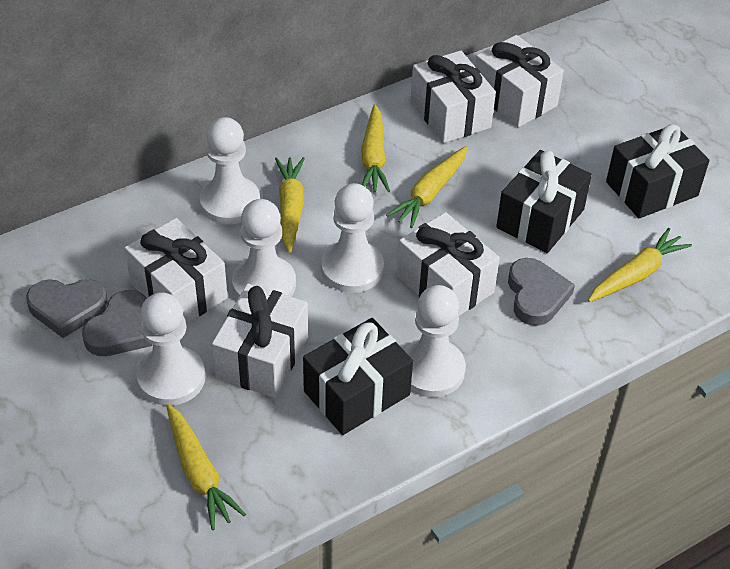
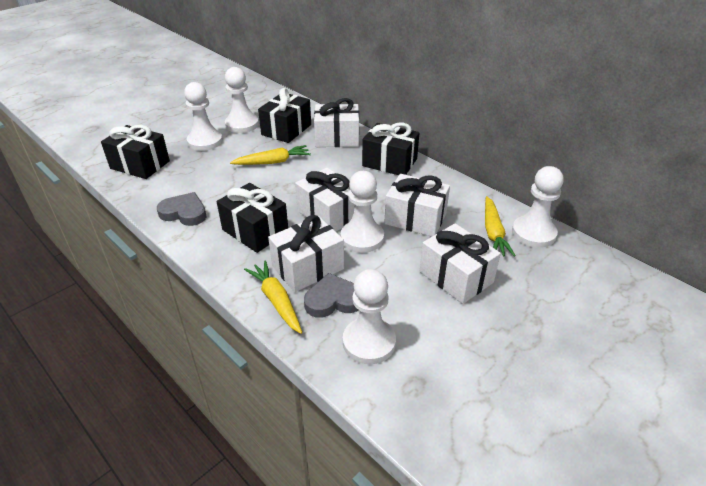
black gift: [303,318,413,435] [496,150,592,253] [606,124,709,218] = 3 -> [101,125,170,179] [217,183,288,253] [258,88,311,143] [362,122,419,175] = 4
grey heart: [26,279,108,338] [82,290,153,356] [508,258,575,326] = 3 -> [157,192,207,226] [304,273,358,318] = 2
yellow carrot: [166,404,246,530] [275,157,305,253] [361,104,390,192] [386,146,467,228] [588,228,692,302] = 5 -> [230,145,311,165] [244,260,302,334] [485,196,516,257] = 3

